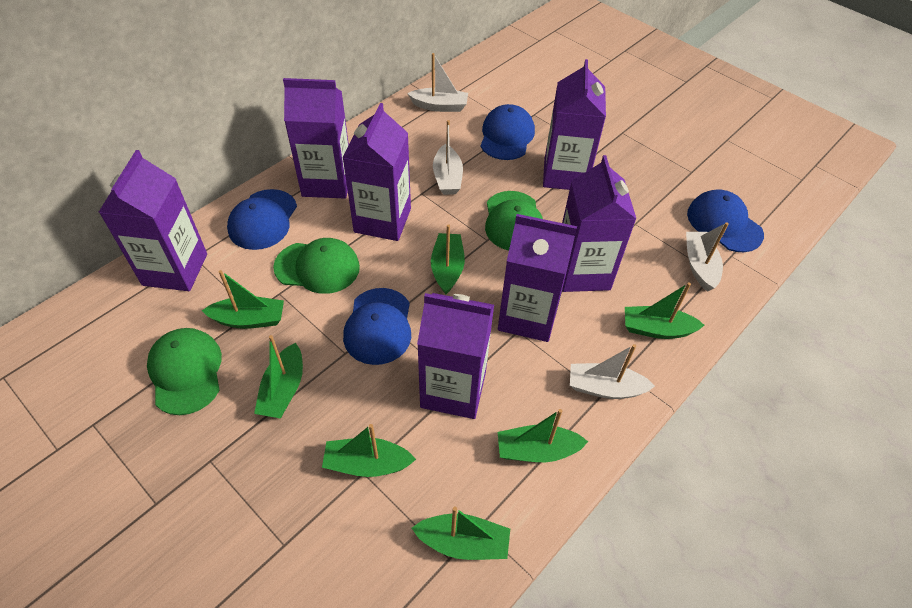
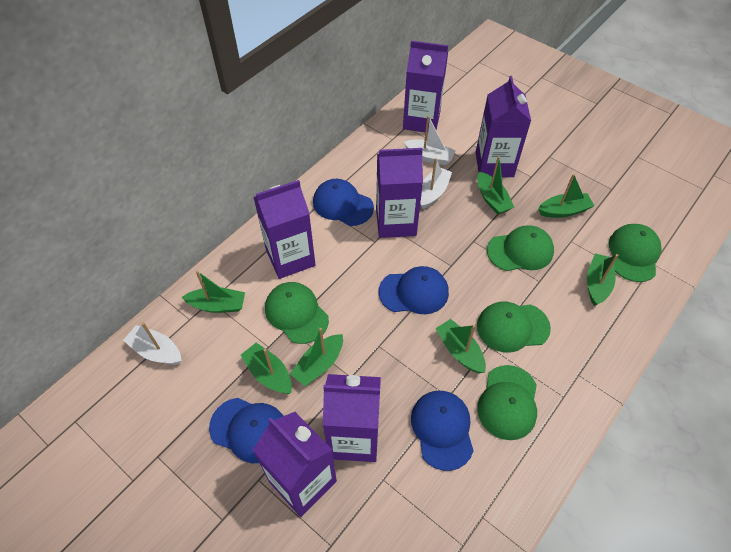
green cap: [147,328,222,415] [273,238,360,294] [485,191,543,250] = 3 -> [265,282,329,344] [477,301,551,353] [477,365,537,440] [487,225,554,271] [609,224,661,282] = 5
purple carton: [99,150,207,291] [283,78,349,198] [342,103,411,241] [417,293,494,419] [498,214,577,342] [543,59,606,190] [562,155,636,292] = 7 -> [253,180,316,279] [253,412,337,517] [323,374,381,462] [376,148,423,238] [403,41,448,132] [476,76,531,177] = 6
white boat: [407,53,468,112] [433,120,463,195] [570,344,655,399] [686,222,729,292] = 4 -> [123,322,181,365] [404,116,456,165] [420,158,452,209] = 3

